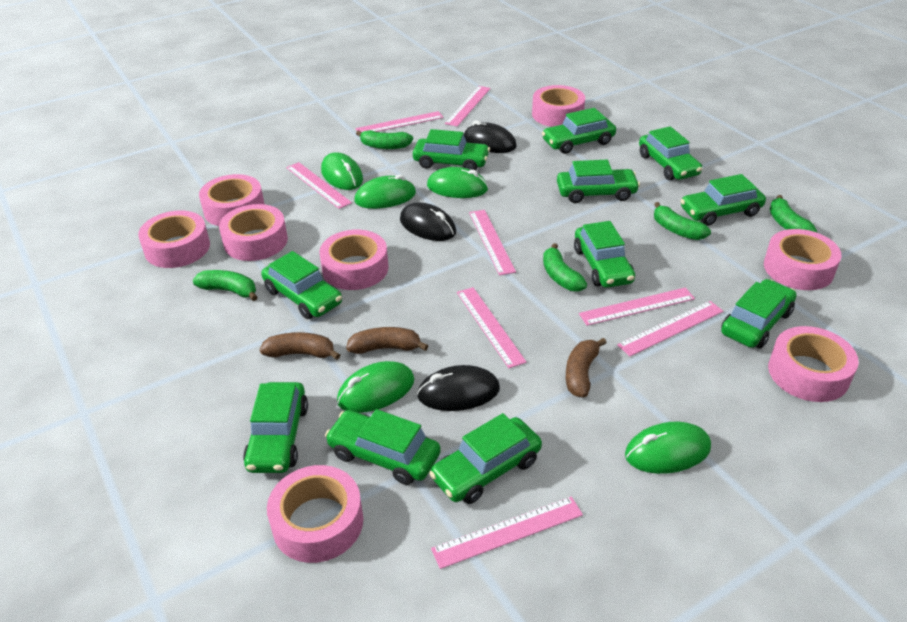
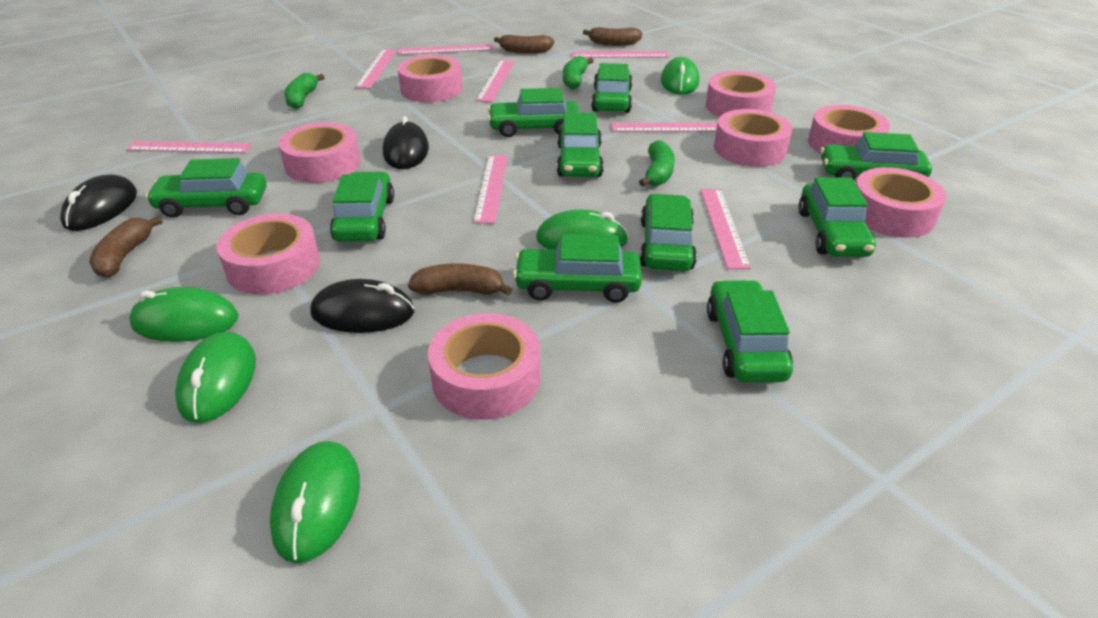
brown banana: [260,332,340,360] [346,327,428,354] [566,338,607,397] = 3 -> [89,216,163,278] [408,263,513,296] [494,35,554,54] [583,27,642,46] = 4
green banana: [193,270,258,301] [356,130,413,149] [543,243,587,292] [654,202,711,240] [770,195,817,233] = 5 -> [284,73,324,109] [563,56,594,89] [639,140,675,187] = 3
green car: [243,382,308,473] [261,251,342,319] [325,409,441,485] [413,129,490,170] [429,413,542,504] [542,108,616,154] [557,160,640,203] [574,221,635,288] [639,126,702,180] [680,174,766,226] [721,279,796,349] = 11 -> [145,158,267,218] [330,171,394,242] [488,88,580,137] [513,234,642,303] [557,113,604,177] [591,63,632,113] [640,194,697,271] [707,280,793,383] [798,177,876,257] [820,132,932,180] = 10

